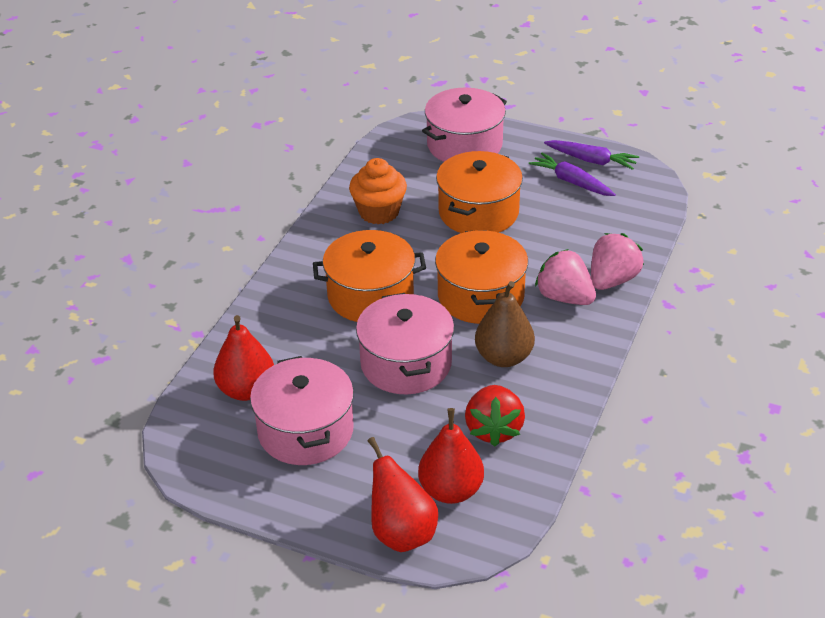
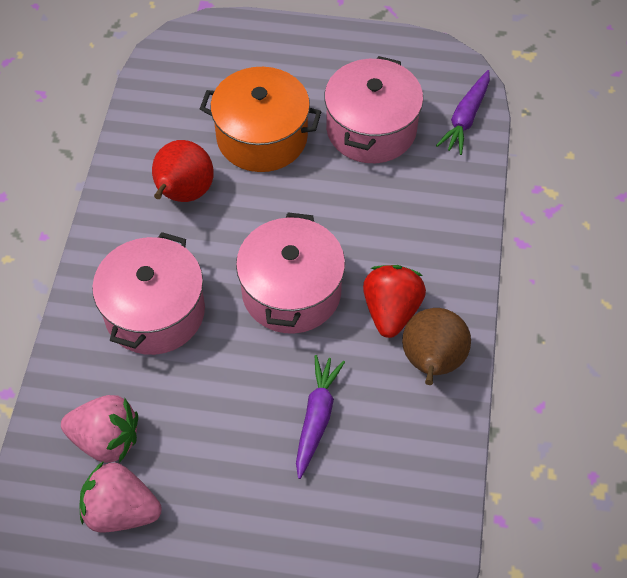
orange cupcake: [349,158,407,224] = 1 -> none = 0
orange pot: [313,230,426,322] [435,230,528,324] [436,151,523,233] = 3 -> [200,67,321,172] = 1
red pear: [213,315,274,401] [368,437,438,552] [418,408,484,504] = 3 -> [152,140,214,202] = 1

